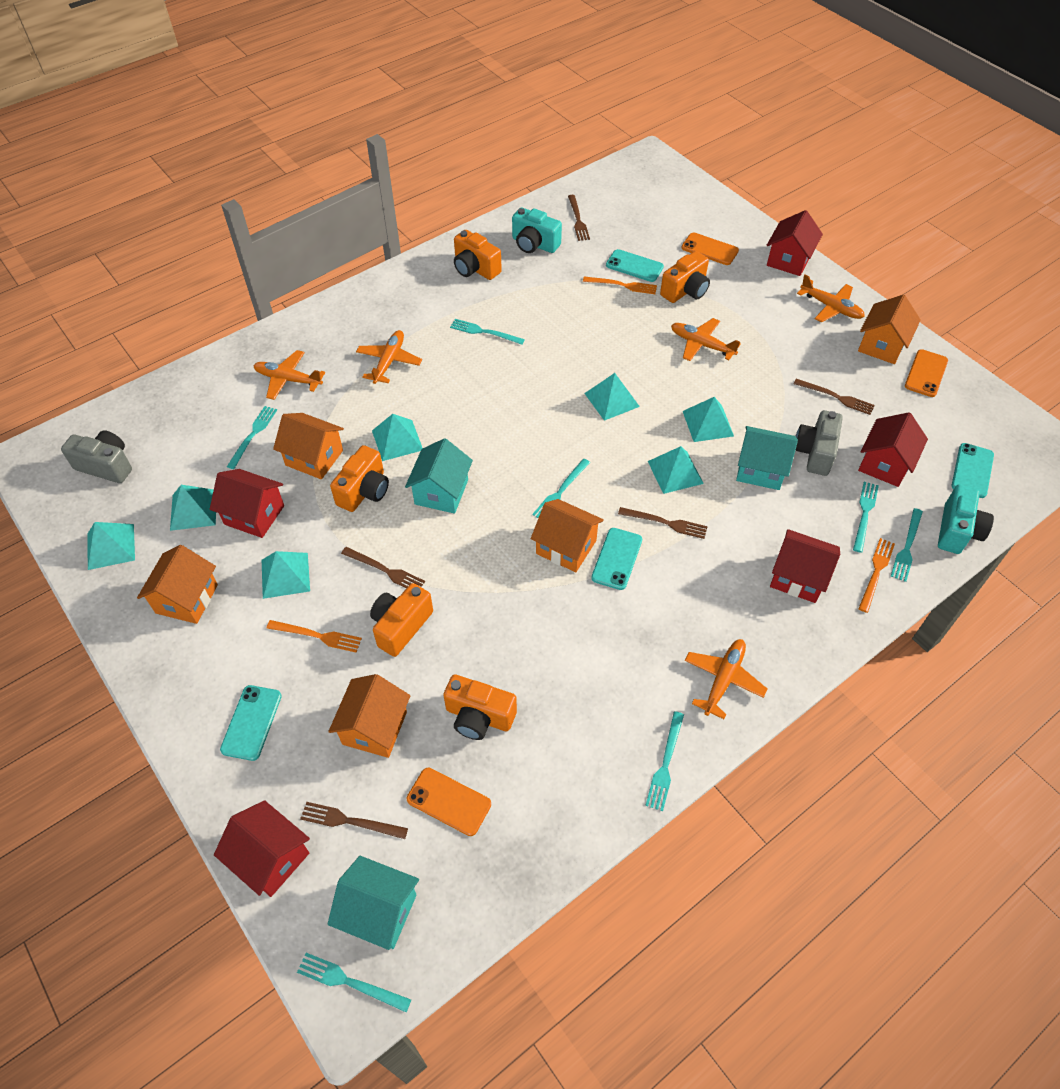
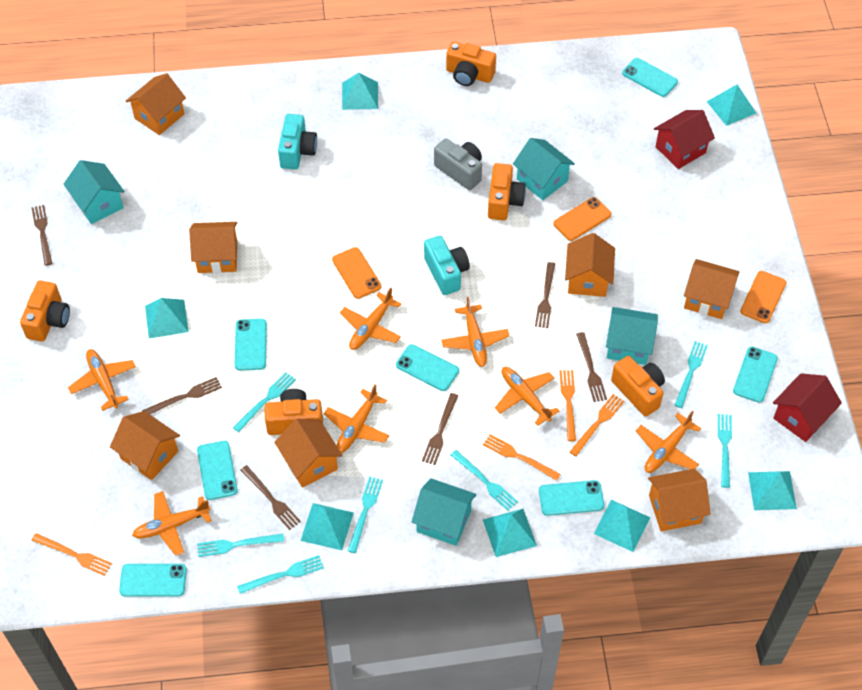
brown fork: [300,802,408,839] [341,547,425,588] [568,195,590,241] [618,507,708,539] [794,379,875,415] = 5 -> [31,205,52,266] [142,377,222,414] [240,465,301,530] [422,393,458,465] [535,262,555,328] [576,332,607,402] = 6
grey camera: [61,430,132,483] [795,410,843,476] = 2 -> [434,138,482,190] = 1
orange fork: [267,620,362,652] [583,277,657,294] [858,538,895,613] = 3 -> [31,533,112,576] [483,434,561,481] [560,370,576,441] [570,394,624,456] = 4
orange house: [137,545,218,624] [273,413,344,479] [328,674,410,758] [531,499,604,572] [858,295,921,364] = 5 -> [110,411,180,480] [126,73,186,135] [189,222,237,273] [274,419,342,488] [565,233,615,297] [648,469,711,531] [684,259,739,319] = 7
orange plane: [254,350,325,400] [356,330,422,384] [671,318,741,361] [684,639,767,719] [797,275,865,322] = 5 -> [68,349,136,411] [132,491,212,556] [324,385,389,453] [340,288,401,350] [441,296,509,367] [495,367,560,426] [636,411,701,473] = 7
red house: [210,469,284,538] [214,800,310,897] [767,210,823,276] [770,529,840,603] [858,412,928,487] = 5 -> [654,110,715,169] [773,373,842,442] = 2
turquoise house: [327,856,419,950] [405,438,473,514] [736,426,798,490] = 3 -> [63,160,125,224] [412,478,476,546] [513,138,575,200] [606,307,658,365] = 4
turquoise phone: [220,685,282,761] [591,528,642,590] [606,249,664,282] [952,443,994,498] = 4 -> [119,564,187,597] [197,441,238,500] [235,319,267,370] [396,344,459,391] [539,480,604,516] [622,58,678,97] [733,347,778,403] = 7

